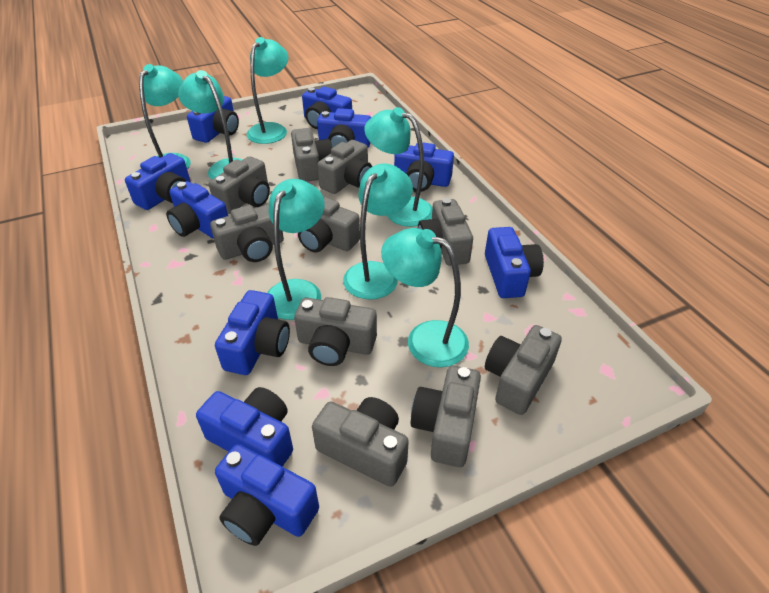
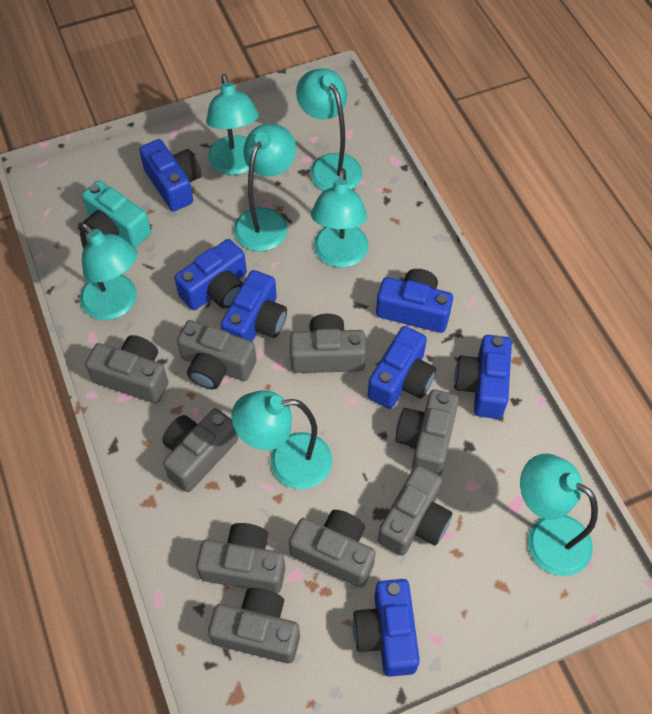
blue camera: [125,153,191,210] [166,181,228,239] [187,96,239,143] [196,387,293,467] [215,290,290,375] [215,444,319,546] [302,87,352,129] [317,108,371,148] [394,142,454,192] [485,227,544,298] = 10 -> [139,139,201,211] [174,239,247,310] [220,270,287,342] [353,579,420,677] [368,326,436,409] [376,269,453,333] [454,335,512,419] = 7
grey camera: [209,156,270,214] [210,204,284,262] [291,128,333,182] [294,297,377,366] [298,197,360,252] [312,397,409,487] [317,140,372,194] [411,365,481,467] [418,198,473,266] [485,325,562,415] = 10 -> [85,335,168,403] [162,408,238,492] [177,320,256,389] [196,523,285,593] [208,588,300,663] [289,510,376,588] [290,314,366,373] [378,465,452,556] [395,389,459,476] = 9
turquoise camera: none = 0 -> [82,180,151,247] = 1

